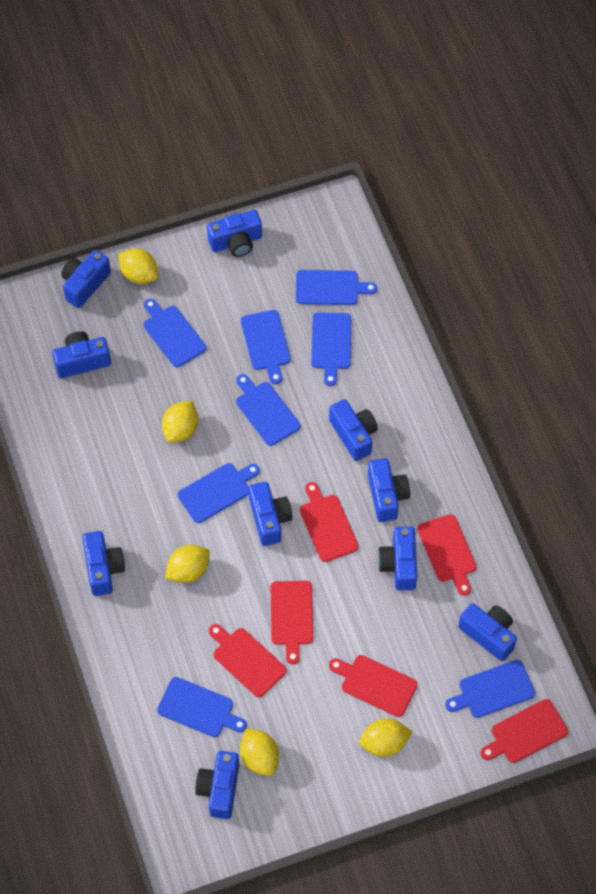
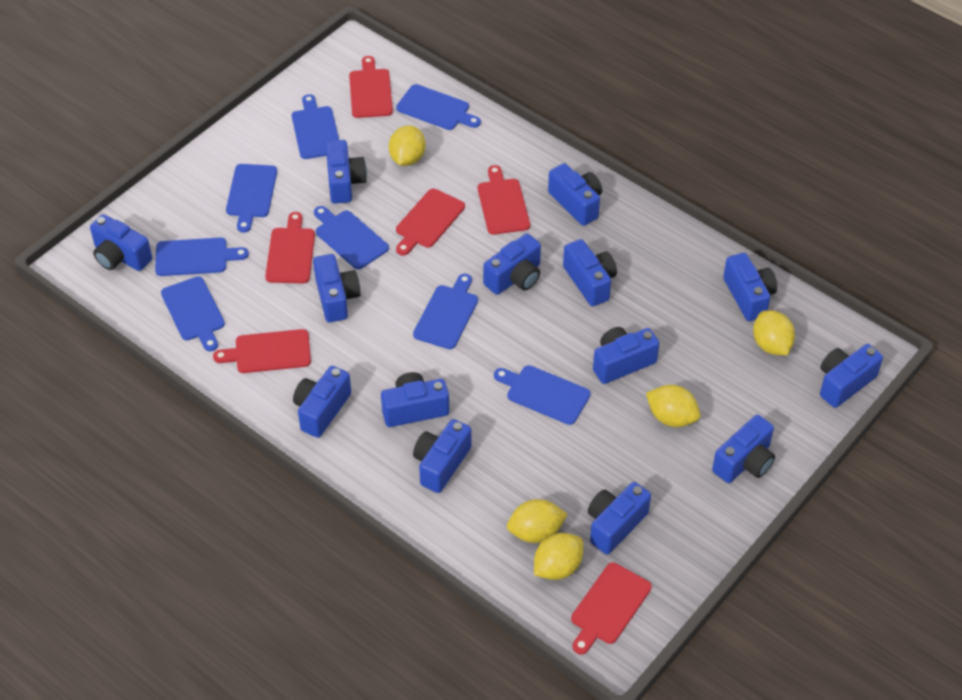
blue camera: [52,331,111,378] [61,250,111,308] [82,531,125,596] [195,751,239,819] [207,210,262,257] [249,482,292,546] [329,399,378,461] [368,458,410,522] [378,527,417,590] [458,603,517,661] = 10 -> [90,214,152,271] [293,366,351,438] [313,254,360,322] [326,140,367,204] [381,372,449,427] [413,419,472,493] [483,233,541,295] [548,163,602,226] [563,239,617,306] [588,482,651,554] [593,327,659,384] [712,415,775,483] [723,253,777,321] [820,344,883,408] = 14

